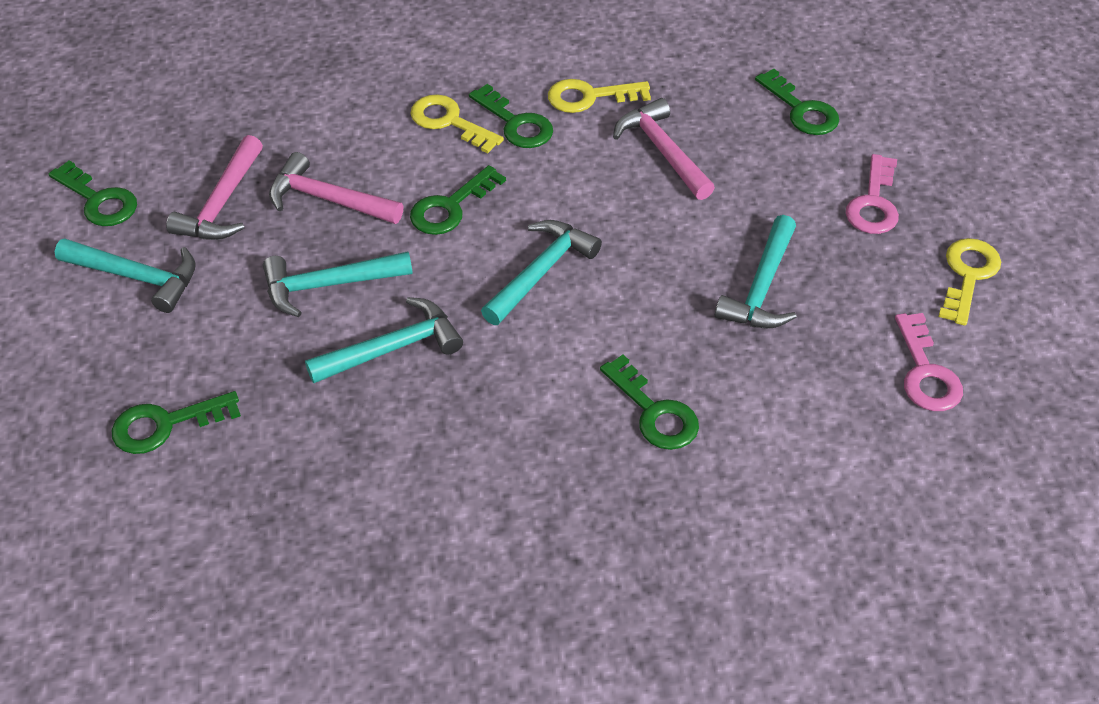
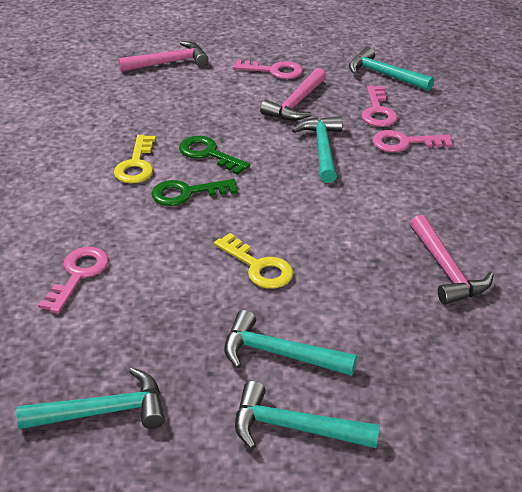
green key: [49,160,137,226] [111,391,241,454] [410,165,506,235] [469,84,553,148] [600,355,699,450] [755,69,839,135] = 6 -> [152,179,237,206] [179,136,250,175] = 2
pink key: [846,154,899,234] [895,313,963,411] = 2 -> [38,247,109,313] [233,59,303,79] [362,86,398,127] [373,130,453,152] = 4
yellow key: [410,94,504,154] [548,79,651,113] [938,238,1001,326] = 3 -> [114,135,156,183] [214,233,293,289] = 2

